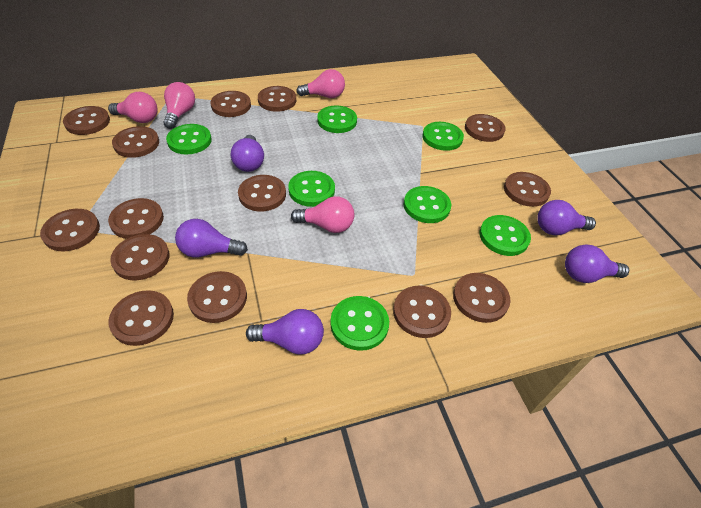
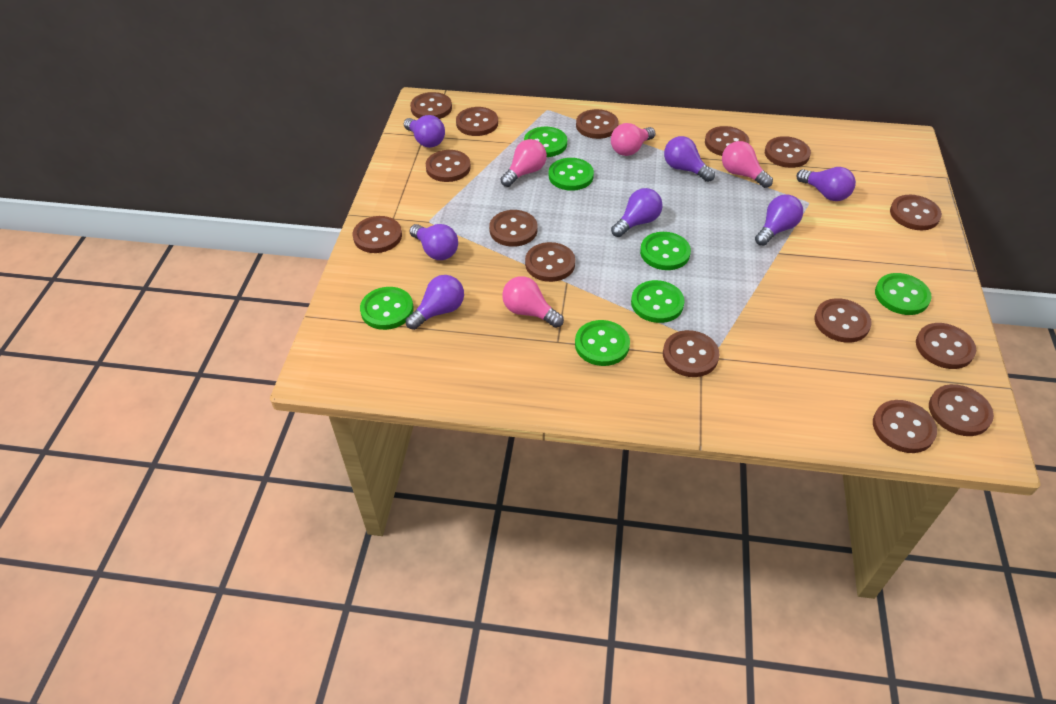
brown button: [40,209,100,251] [63,106,110,135] [108,198,164,239] [108,290,174,346] [110,234,169,280] [112,126,159,158] [187,271,247,323] [210,91,251,117] [238,175,286,211] [258,86,296,112] [393,286,451,338] [453,273,511,323] [465,114,506,142] [504,172,551,207] = 14 -> [353,216,402,253] [410,92,452,119] [426,150,471,182] [456,107,498,136] [489,210,537,247] [525,242,575,282] [576,109,619,139] [663,330,720,377] [705,126,750,156] [765,136,811,168] [814,298,871,343] [873,400,937,453] [890,195,942,230] [916,323,976,369] [929,384,994,436] = 15
purple light bulb: [175,219,248,258] [231,135,264,172] [246,309,324,355] [537,200,596,235] [565,244,629,283] = 5 -> [404,115,445,148] [406,275,464,330] [409,224,458,260] [611,188,663,237] [664,136,715,182] [755,194,803,246] [796,167,856,201] = 7

